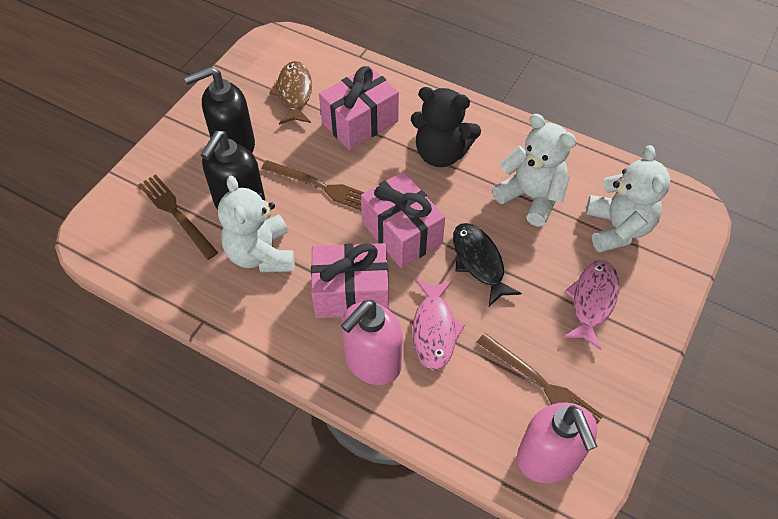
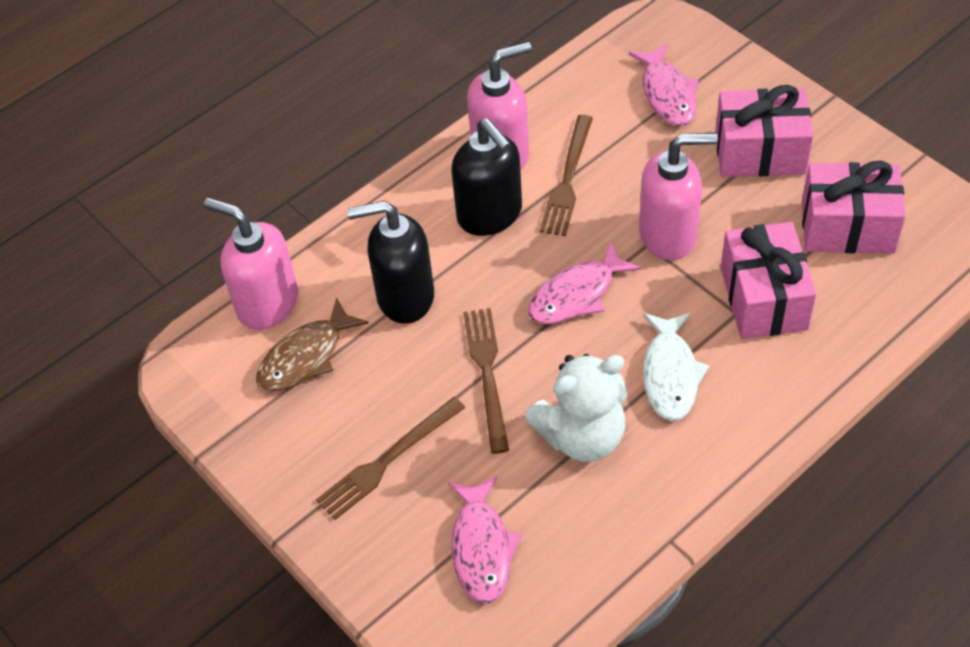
black fish: [453,223,522,306] = 1 -> none = 0
black teddy bear: [411,87,481,167] = 1 -> none = 0
pink fish: [412,280,465,371] [563,260,619,350] = 2 -> [448,476,522,604] [528,242,641,324] [629,44,698,126] = 3
pink soap dispenser: [341,300,403,385] [517,403,598,483] = 2 -> [204,198,298,330] [467,42,532,170] [639,133,718,260] = 3
white fish: none = 0 -> [643,313,709,421] = 1
white teddy bear: [218,176,295,273] [492,114,577,227] [586,145,670,253] = 3 -> [525,354,627,462] = 1

